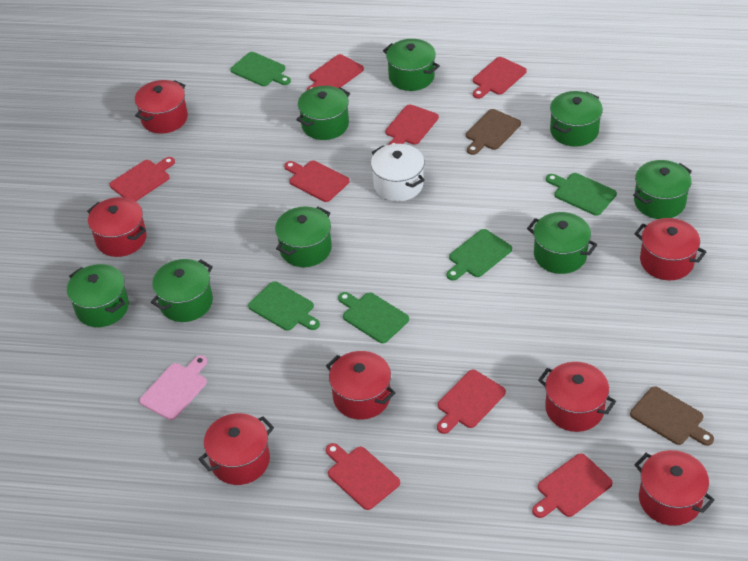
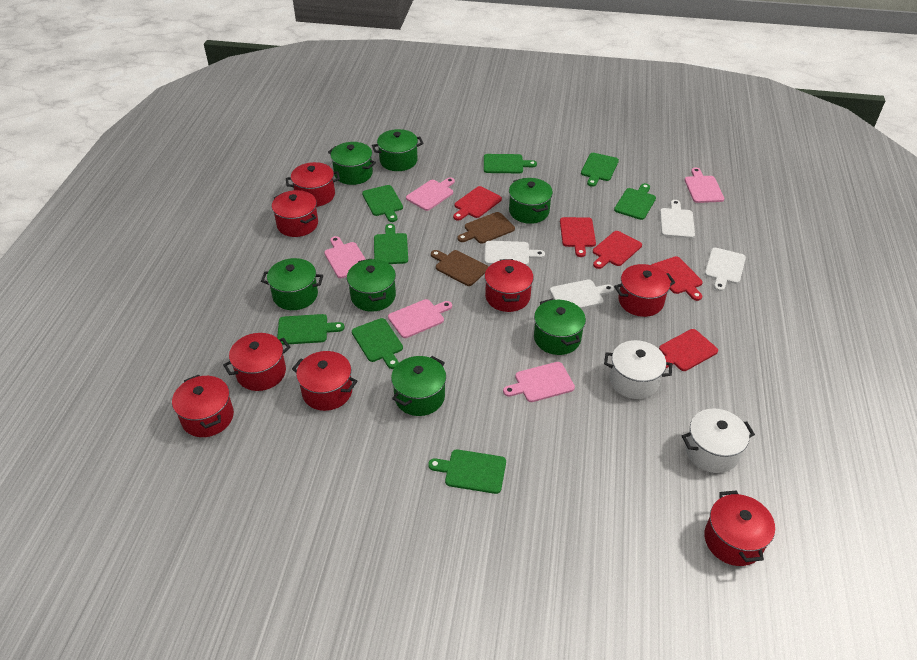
green cutting board: [230,52,291,86] [248,281,320,331] [338,292,409,343] [447,229,512,281] [546,173,617,216] = 5 -> [277,314,345,345] [352,318,403,369] [362,185,403,222] [374,224,408,264] [428,449,506,494] [484,154,537,173] [581,153,619,187] [614,183,656,220] = 8
green pot: [67,264,129,327] [151,259,213,322] [275,206,332,267] [296,86,350,140] [383,39,440,91] [527,212,597,274] [550,91,603,147] [633,160,692,219] = 8 -> [261,258,323,310] [328,142,376,185] [347,259,396,311] [372,129,424,171] [391,356,446,416] [509,178,553,224] [534,298,586,355] = 7
pink cutting board: [139,355,207,420] = 1 -> [324,236,366,278] [388,299,452,338] [406,177,455,211] [503,362,575,402] [685,168,724,203] = 5
red cutting board: [110,157,175,201] [284,160,350,202] [307,54,364,90] [326,443,400,510] [385,104,439,145] [437,370,506,434] [473,57,527,99] [532,454,613,518] = 8 -> [453,186,502,221] [560,217,596,257] [593,231,642,269] [652,256,703,301] [659,329,718,371] = 5
red pot: [87,197,147,257] [135,80,188,134] [198,413,274,485] [326,351,395,420] [538,362,616,432] [634,218,706,280] [634,450,715,526] = 7 -> [172,375,234,437] [223,333,290,391] [272,190,318,237] [286,162,340,207] [292,351,358,411] [485,259,534,312] [614,264,675,317] [704,490,775,566] = 8
white cutting board: none = 0 -> [485,241,545,265] [550,279,614,309] [660,200,695,238] [705,248,746,291] = 4
white pot: [371,144,425,201] = 1 -> [604,340,672,399] [682,408,755,473] = 2

